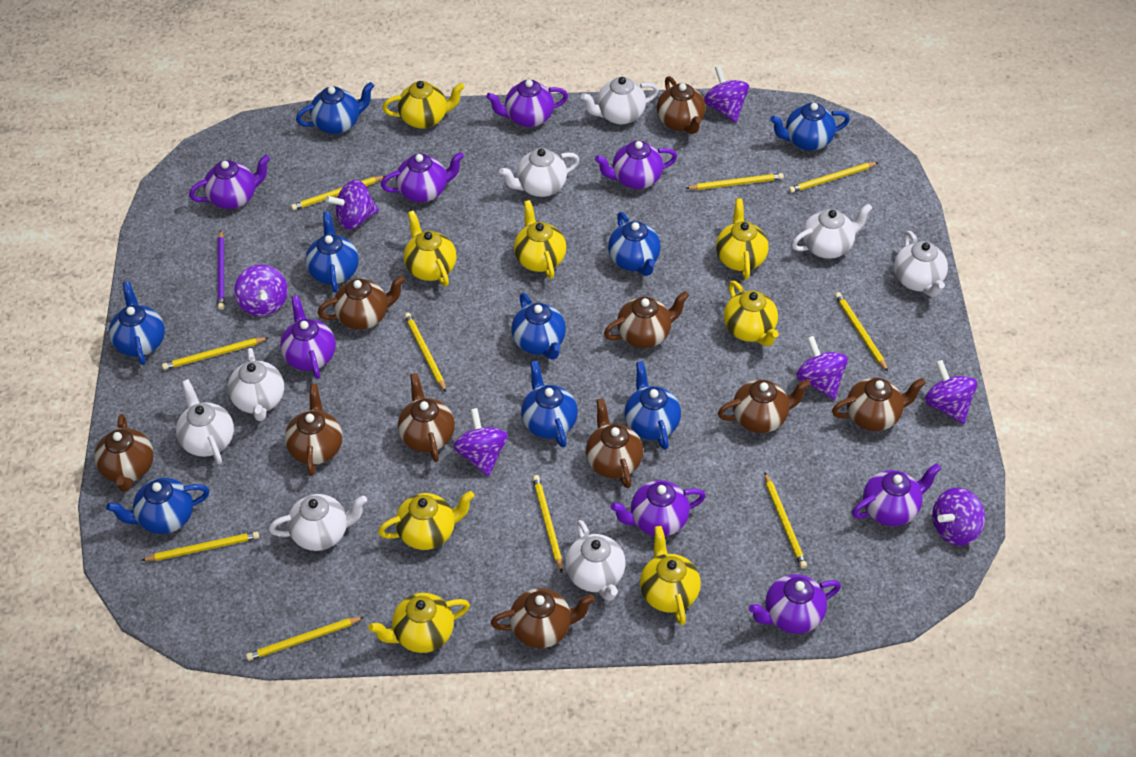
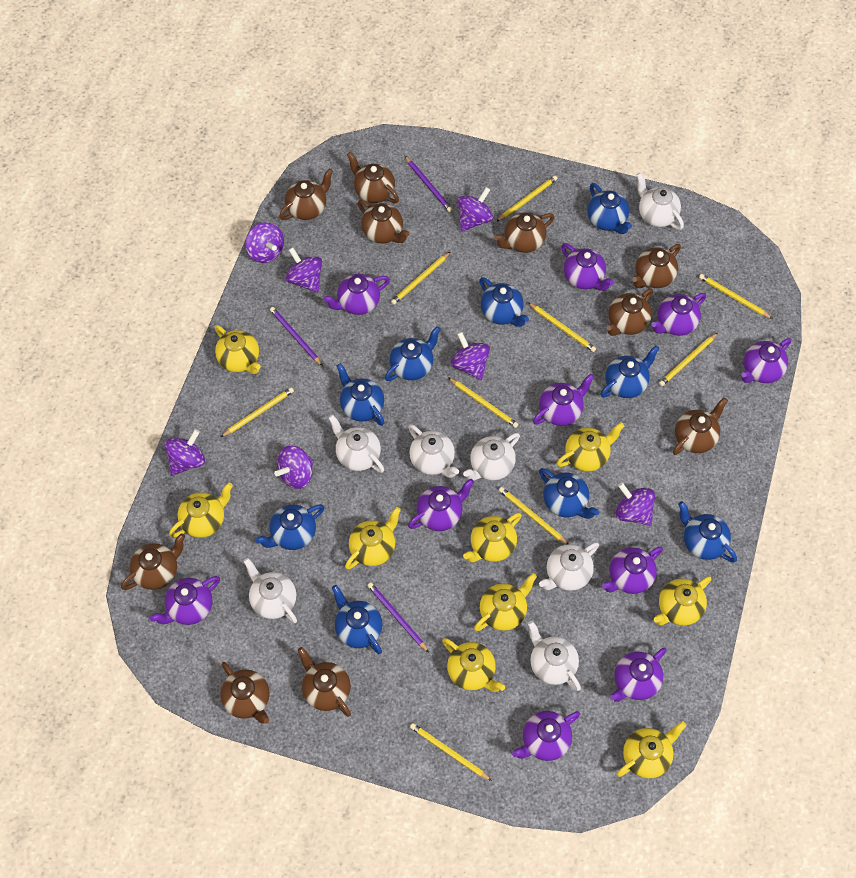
purple pencil: [218,230,225,310] = 1 -> [270,307,323,366] [367,582,429,652] [405,156,453,212] = 3
purple teapot: [189,155,270,209] [280,295,336,379] [381,152,464,202] [486,79,568,127] [595,141,677,189] [610,480,706,536] [749,574,841,634] [852,463,941,526] = 8 -> [150,576,220,625] [323,274,390,315] [408,478,474,531] [512,711,580,761] [533,374,594,426] [561,243,614,291] [602,547,663,594] [610,647,667,702] [652,293,706,336] [741,338,791,383] = 10
white teapot: [176,379,234,464] [228,348,284,421] [269,494,367,551] [499,148,580,197] [565,520,626,601] [581,77,659,125] [792,203,872,259] [894,231,948,297] = 8 -> [244,558,297,623] [328,415,384,473] [408,424,459,478] [463,433,520,481] [528,621,581,691] [539,542,599,591] [637,173,684,230] = 7
yellow pencil: [141,531,259,561] [162,337,269,370] [246,617,364,661] [291,176,385,210] [404,313,446,392] [533,475,563,572] [685,173,784,190] [764,472,807,569] [789,162,879,193] [835,292,888,371] = 10 -> [221,387,294,437] [391,252,450,305] [410,723,492,781] [448,377,519,428] [496,176,557,222] [499,487,568,545] [528,302,596,352] [659,333,718,386] [699,274,773,319] = 9
yellow teapot: [368,593,470,653] [378,491,475,550] [382,81,465,129] [404,210,457,286] [514,200,566,279] [640,526,701,625] [716,198,769,280] [724,281,779,346] = 8 -> [169,483,233,538] [215,325,261,374] [345,507,401,570] [442,638,505,692] [463,512,522,562] [474,573,537,631] [557,422,624,472] [616,721,687,778] [654,576,711,626] = 9

